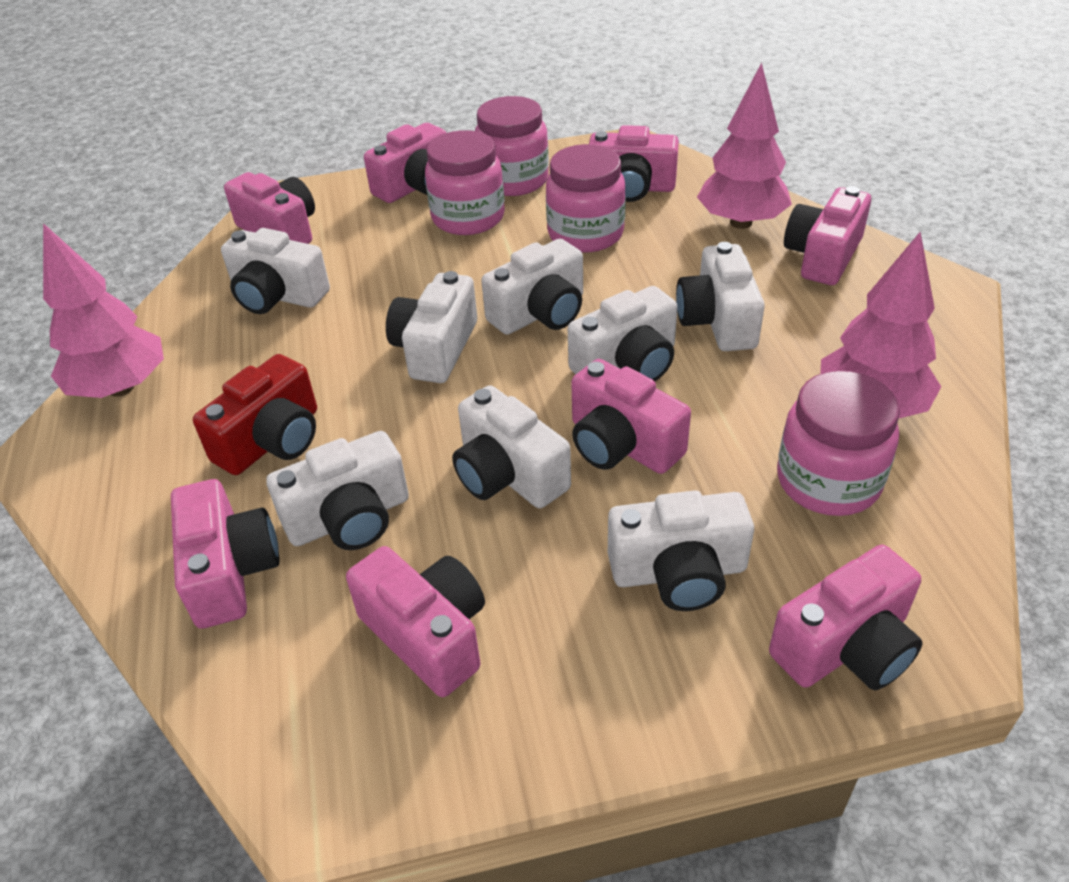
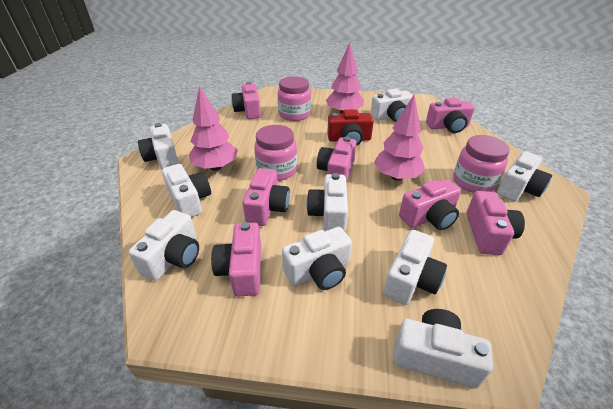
pink camera: [171,479,279,629] [224,172,315,244] [346,546,485,697] [364,123,446,203] [571,359,691,474] [589,125,679,202] [769,545,923,690] [784,186,871,285] = 8 -> [211,222,261,296] [231,82,261,119] [243,168,290,226] [317,137,357,183] [399,179,461,230] [426,98,475,133] [467,191,525,255] = 7
pink jar: [425,130,505,235] [475,96,549,196] [546,144,626,253] [777,371,900,516] = 4 -> [254,125,297,181] [278,76,311,121] [453,135,510,193] = 3
white camera: [221,228,330,314] [266,431,409,550] [386,271,477,383] [452,385,571,508] [481,239,583,335] [568,286,678,381] [608,490,754,611] [676,242,765,351] = 8 -> [129,210,199,280] [138,123,179,169] [162,164,211,217] [282,227,352,290] [307,173,348,231] [370,89,413,122] [384,230,447,305] [393,309,493,388] [497,151,552,201] = 9

